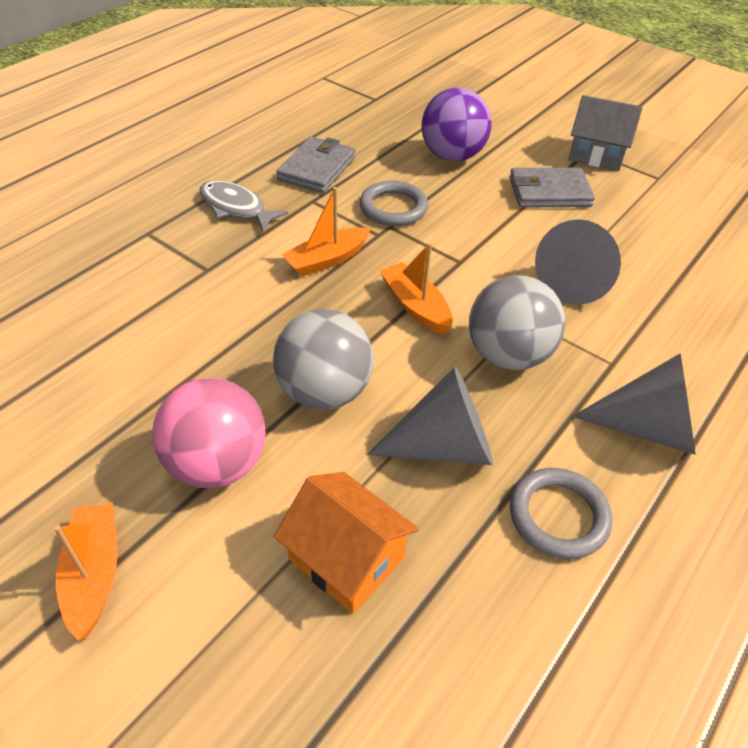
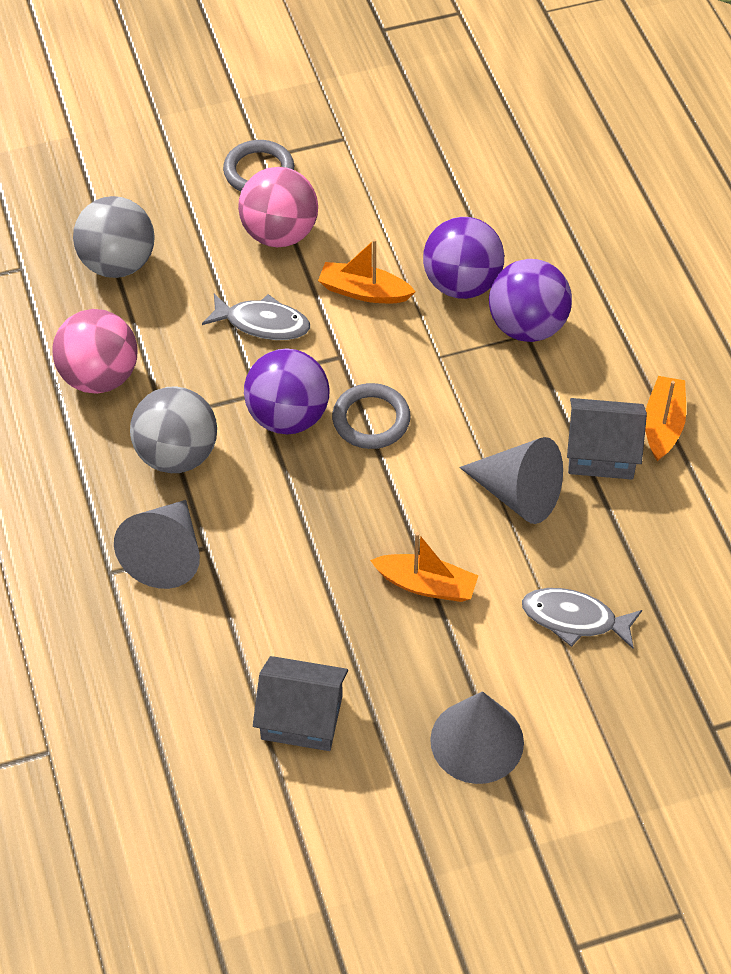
grey fish: [199,180,288,231] = 1 -> [202,294,310,340] [522,588,642,649] = 2
grey house: [568,95,643,171] = 1 -> [253,656,348,751] [567,398,647,480] = 2
grey wallet: [276,136,355,193] [510,168,595,208] = 2 -> none = 0
orange house: [274,472,419,614] = 1 -> none = 0
pink ball: [152,377,266,489] = 1 -> [52,309,137,394] [238,167,318,247] = 2
purple ball: [421,87,492,161] = 1 -> [244,348,330,434] [423,217,504,299] [489,259,572,342] = 3

